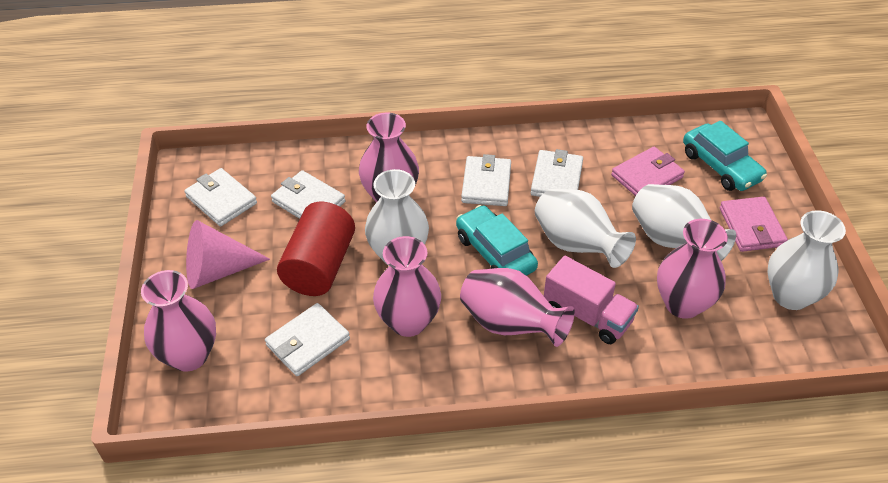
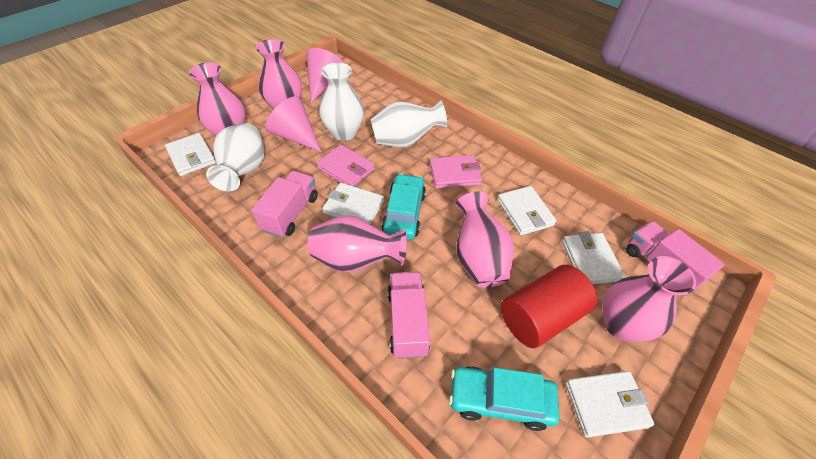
pink cone: [186,220,270,289] = 1 -> [265,96,321,152] [306,48,344,103] = 2
pink truck: [544,256,639,344] = 1 -> [251,171,318,238] [388,272,430,359] [626,221,725,294] = 3
white vase: [365,169,429,265] [535,189,636,268] [632,184,736,261] [767,210,846,310] = 4 -> [206,123,265,191] [319,63,364,141] [371,100,447,148] = 3

